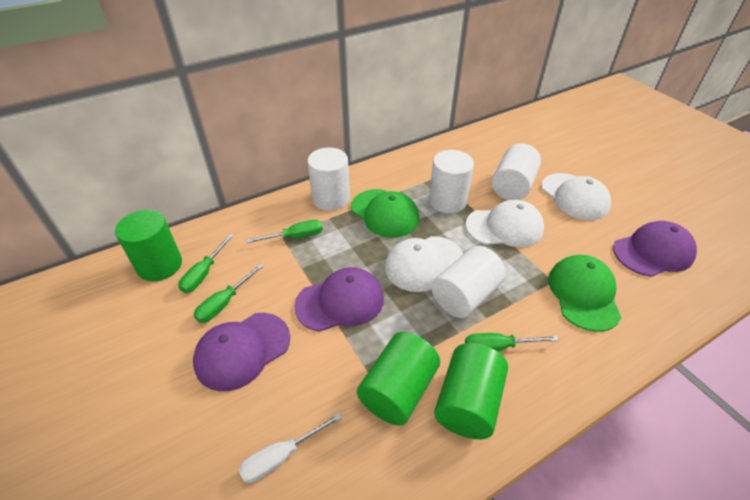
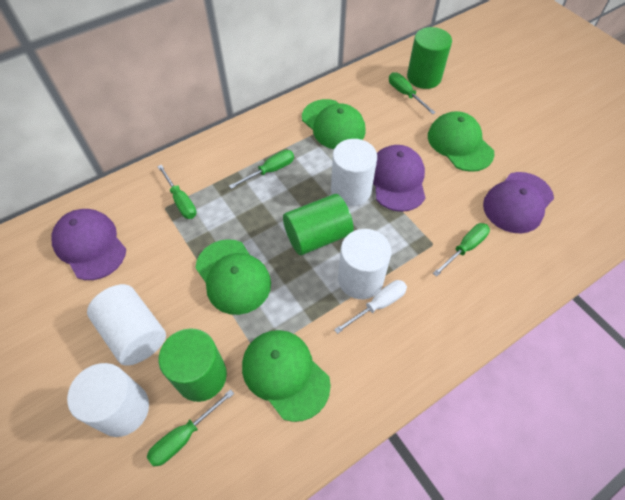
green cap: [351,189,419,238] [548,255,621,332] = 2 -> [195,239,271,315] [242,330,331,422] [302,99,366,149] [428,111,494,172] = 4
green screwdriver: [179,234,234,293] [194,264,264,323] [246,220,323,243] [465,333,559,351] = 4 -> [147,389,234,467] [157,165,197,219] [229,150,294,189] [389,72,436,114] [433,223,490,277] = 5
white cap: [385,236,463,292] [465,199,544,247] [541,173,611,220] = 3 -> none = 0

